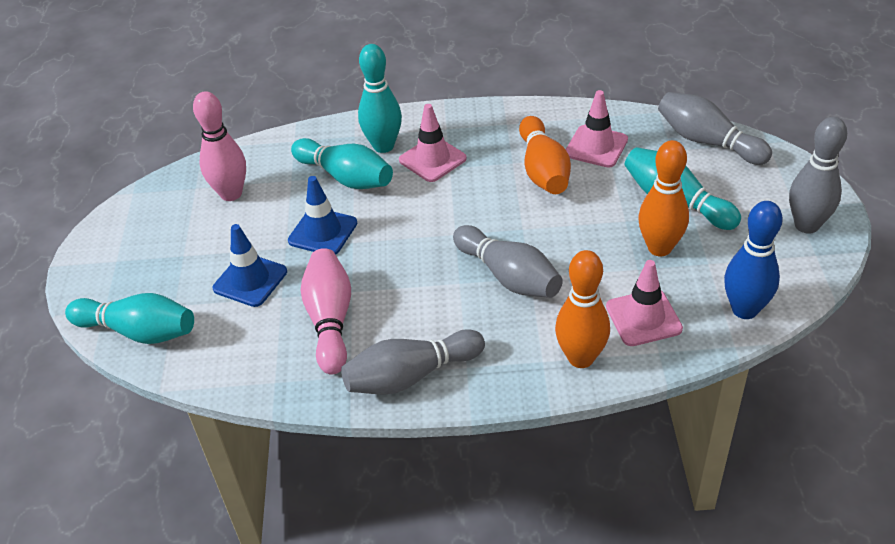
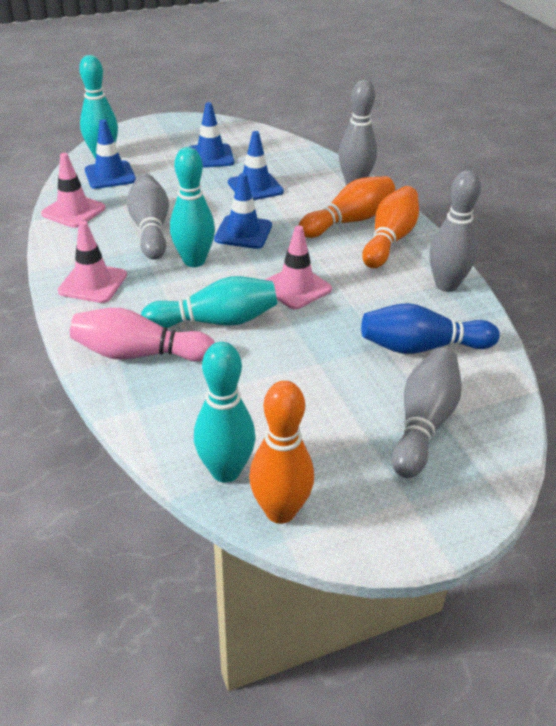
blue traffic cone: [213,224,287,307] [288,176,357,255] = 2 -> [85,119,136,189] [189,102,234,168] [214,173,272,249] [228,131,284,200] = 4
pink bowling pin: [193,91,246,201] [300,248,351,375] = 2 -> [70,308,215,362] = 1

